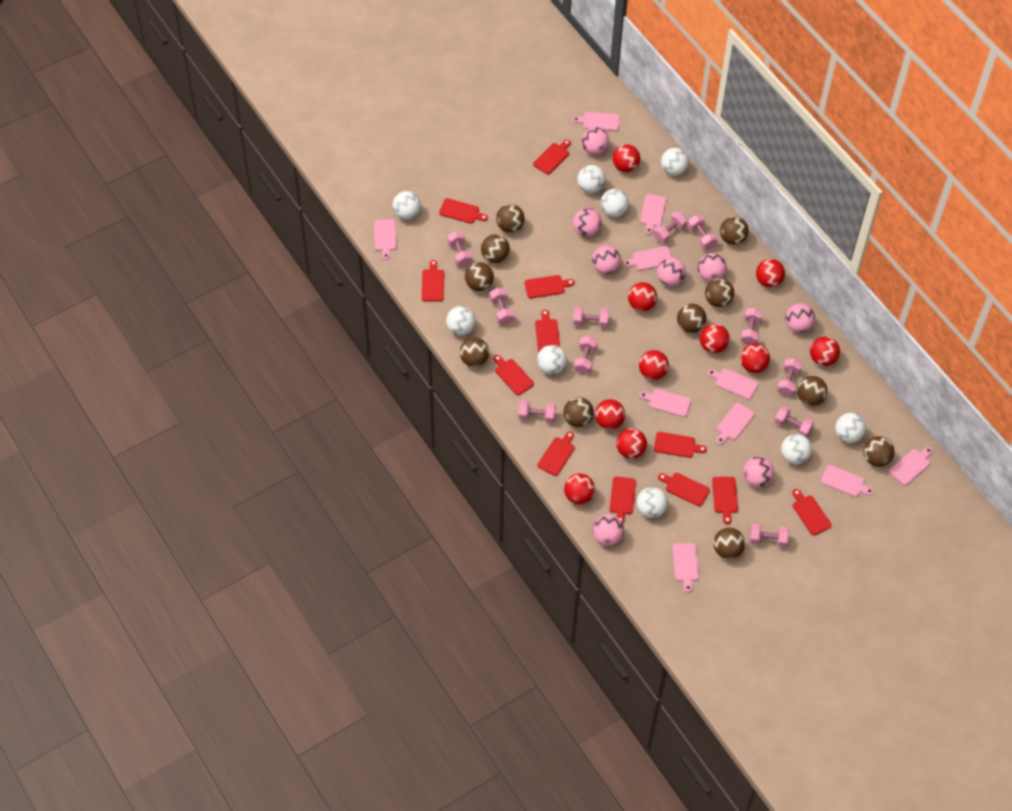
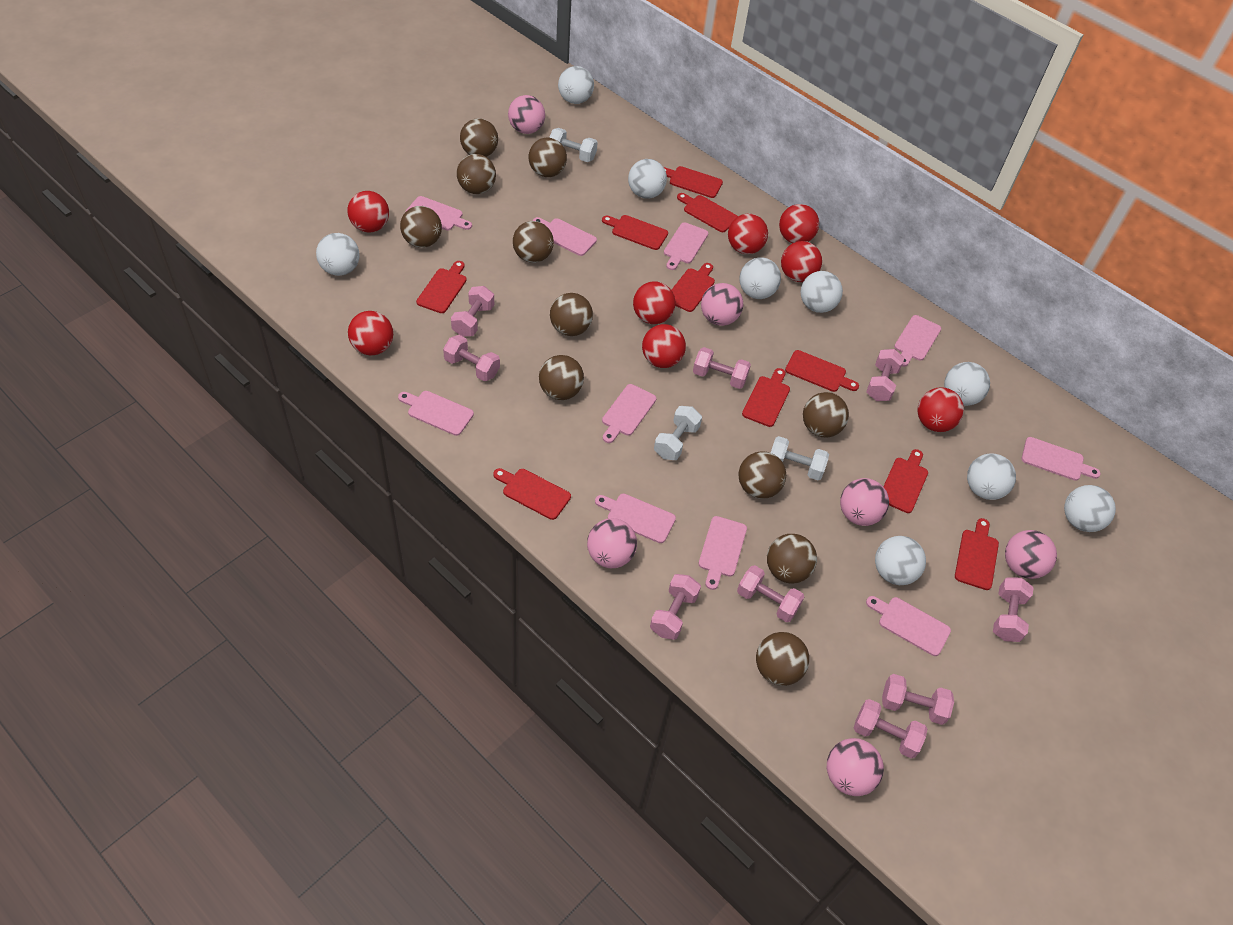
pink ball: [573,208,602,237] [582,127,609,155] [592,245,621,274] [593,514,624,546] [657,257,686,286] [698,253,727,282] [743,457,774,487] [785,303,815,333] = 8 -> [508,95,545,134] [587,518,637,568] [701,283,743,326] [827,738,884,796] [840,478,889,526] [1005,530,1057,579] = 6
pink dumbbell: [447,231,472,267] [490,288,514,325] [518,400,556,423] [573,307,609,328] [574,336,597,374] [653,211,688,243] [687,215,718,250] [740,308,763,345] [749,523,789,548] [774,406,814,438] [777,358,802,396] = 11 -> [443,335,500,381] [451,286,494,337] [650,574,701,640] [693,347,751,389] [737,565,804,622] [854,699,927,758] [866,349,904,401] [882,674,954,725] [993,577,1034,642] = 9
red ball: [564,473,595,505] [595,399,625,430] [612,144,640,172] [616,428,647,459] [628,282,657,311] [639,350,669,380] [700,324,729,353] [740,343,770,373] [756,259,785,288] [810,337,840,366] = 10 -> [347,191,389,233] [348,311,393,356] [633,281,676,324] [642,324,686,368] [728,214,768,254] [779,204,819,243] [781,241,822,282] [917,387,964,432] = 8
red cutting board: [422,260,444,302] [439,198,488,224] [494,355,534,395] [524,275,575,298] [533,140,571,174] [535,310,560,352] [538,431,575,476] [610,477,636,524] [654,432,707,458] [658,473,710,506] [712,477,738,524] [792,489,832,535] = 12 -> [416,261,467,313] [494,468,571,520] [602,215,668,250] [664,166,723,198] [672,263,715,312] [677,193,738,232] [742,368,790,427] [785,350,859,392] [883,449,928,513] [955,518,999,590] = 10
white dumbbell: none = 0 -> [549,128,598,162] [654,406,702,460] [771,436,829,480] = 3

